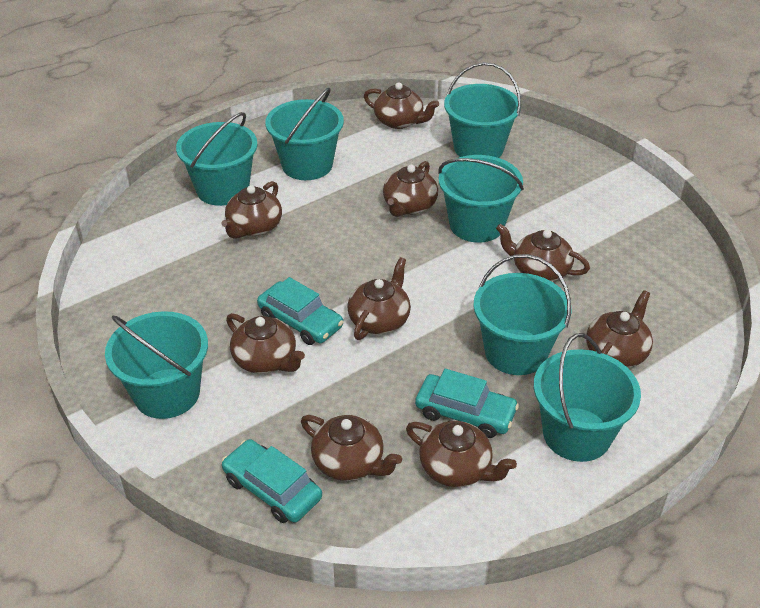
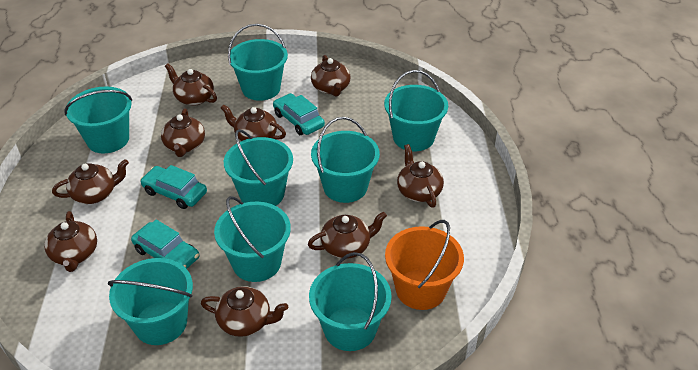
orange bucket: none = 0 -> [385,220,464,310] = 1
turquoise bucket: [105,311,208,419] [176,112,258,206] [265,88,344,180] [438,155,524,243] [444,62,521,158] [473,254,571,375] [534,333,641,462] = 7 -> [64,86,132,153] [108,258,193,345] [214,196,291,282] [224,129,293,206] [228,24,288,101] [309,252,392,351] [311,117,380,203] [384,70,448,151] = 8

